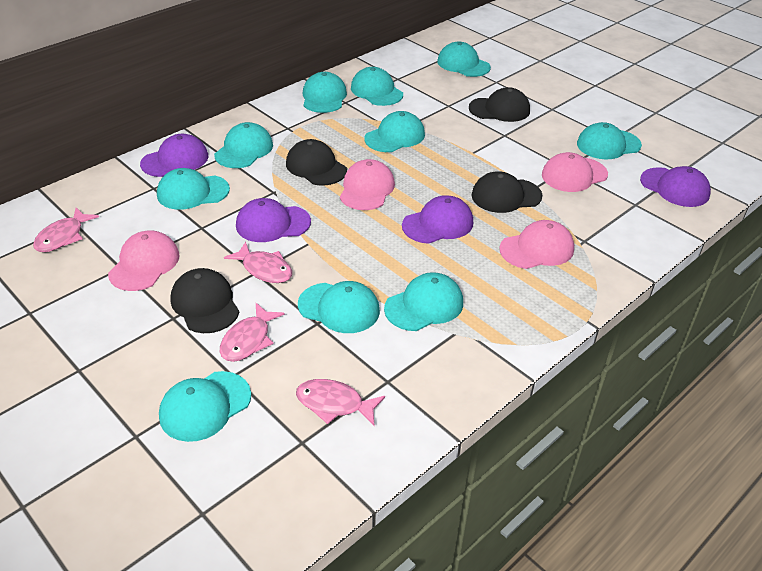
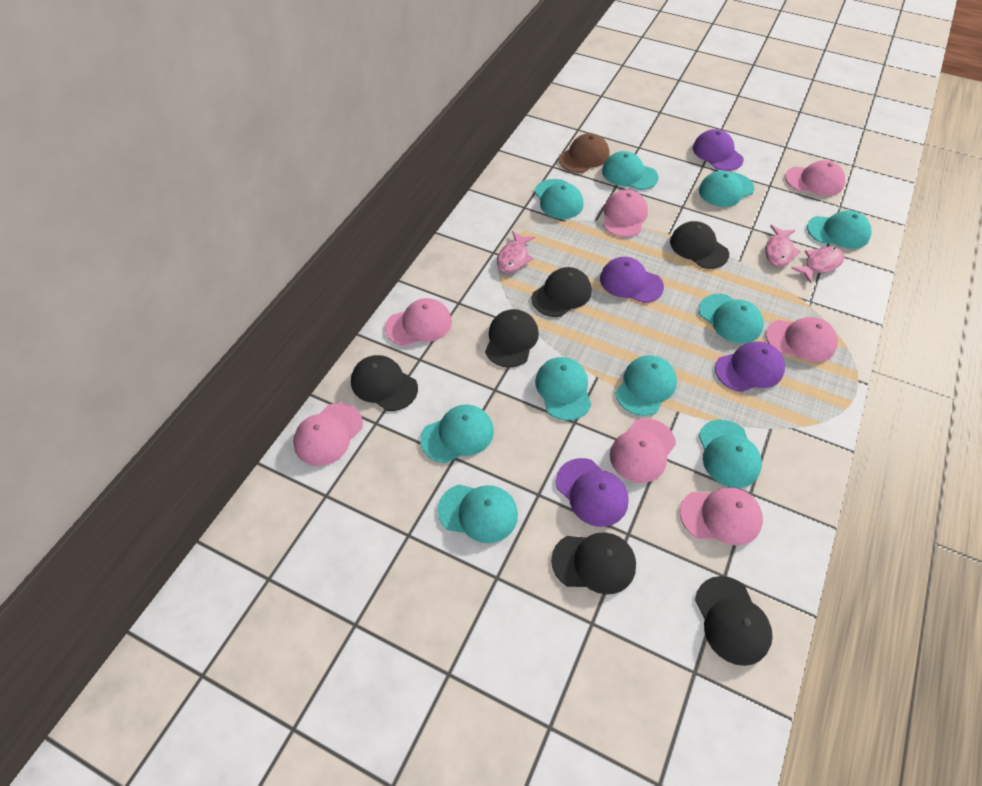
black cap: [170,268,239,333] [286,139,347,185] [469,87,530,122] [472,171,542,213] = 4 -> [351,355,418,411] [485,309,539,368] [532,267,592,317] [551,532,636,594] [670,221,729,269] [695,576,773,666] = 6
brown cap: none = 0 -> [558,133,610,173] = 1
pink cap: [108,230,180,291] [340,159,395,210] [499,220,574,269] [542,152,608,192] = 4 -> [293,403,363,466] [385,298,452,346] [603,190,648,237] [610,418,676,483] [680,487,763,545] [766,317,838,362] [785,160,845,196] = 7
pink fish: [33,208,99,252] [220,303,285,362] [224,242,292,283] [296,379,385,425] = 4 -> [497,231,535,273] [765,225,801,267] [791,246,844,284] = 3

